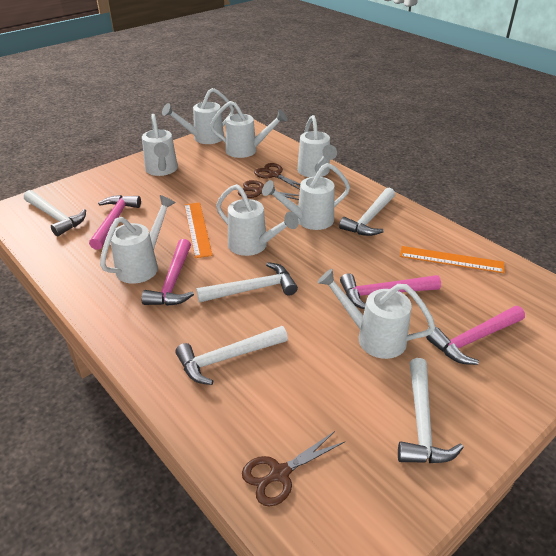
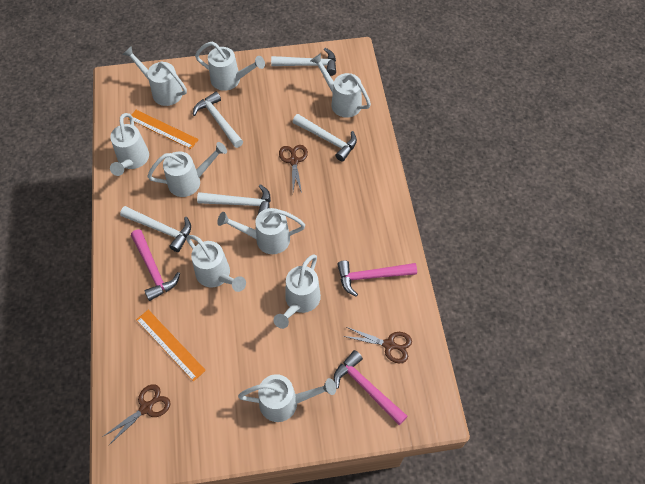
pink hammer: [89,195,141,250] [141,239,194,306] [340,273,441,309] [426,306,525,365] = 4 -> [131,229,180,301] [334,350,408,425] [337,260,417,297] = 3
white watering can: [100,195,175,284] [142,114,178,176] [162,88,234,144] [210,101,288,158] [216,184,299,256] [262,163,350,230] [297,115,337,177] [317,269,435,359] = 8 -> [110,113,149,176] [122,46,187,106] [147,142,227,197] [186,235,246,292] [195,42,265,91] [217,208,305,254] [238,374,336,422] [274,254,321,329] [311,53,371,118] = 9

